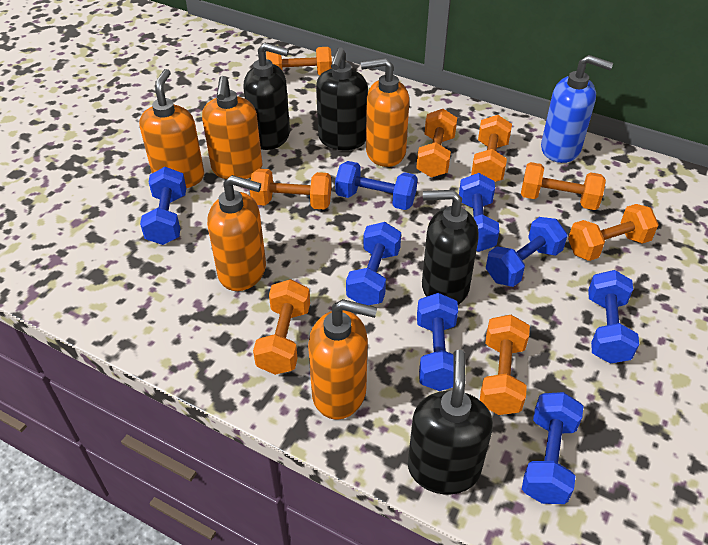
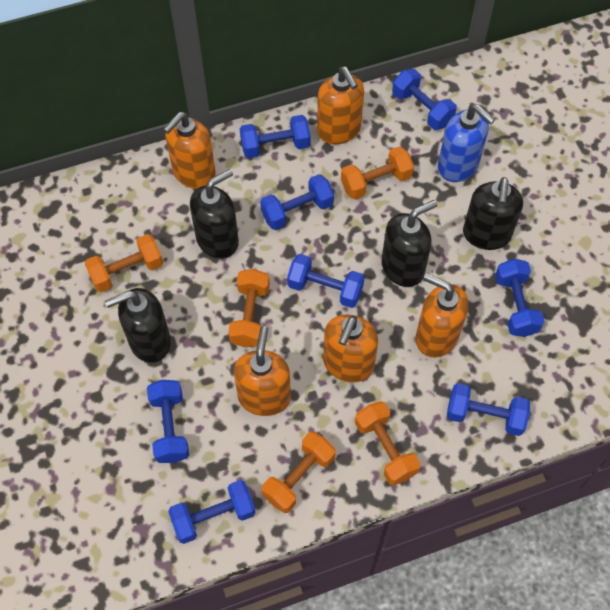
orange dumbbell: [250,169,331,210] [253,279,310,375] [266,47,332,75] [416,109,457,178] [471,115,512,182] [480,315,530,415] [521,162,606,210] [568,204,659,261] = 8 -> [85,234,163,292] [228,269,270,348] [262,431,336,513] [341,146,414,199] [355,401,421,486] = 5

